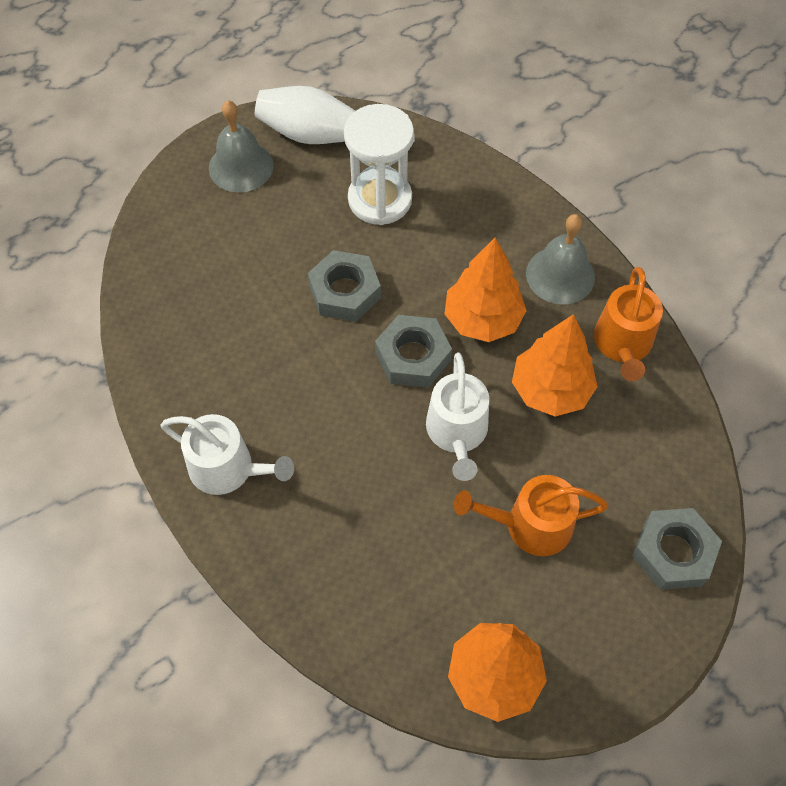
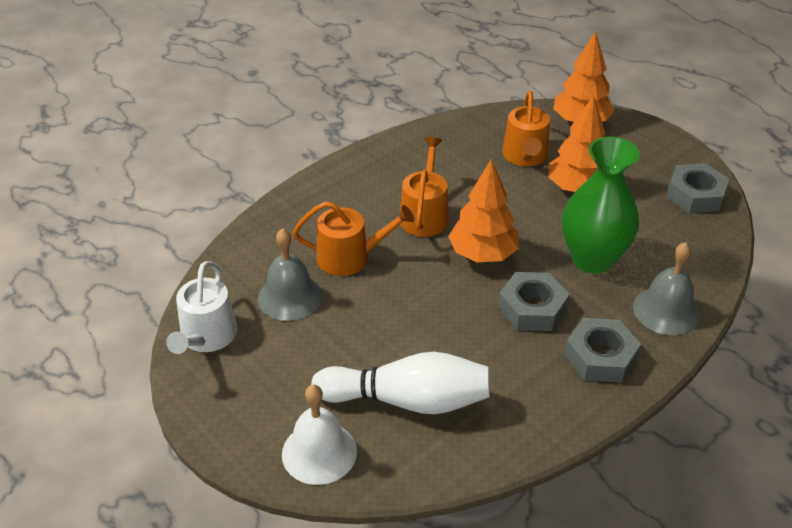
green vase: none = 0 -> [562,137,640,273] = 1
orange watering can: [454,475,608,556] [594,267,663,381] = 2 -> [293,201,414,276] [400,137,449,237] [502,90,550,167] = 3
white bell: none = 0 -> [282,385,357,485] = 1
white hourglass: [344,104,414,225] = 1 -> none = 0
white watering can: [161,414,294,495] [426,353,489,481] = 2 -> [166,261,237,354] = 1

